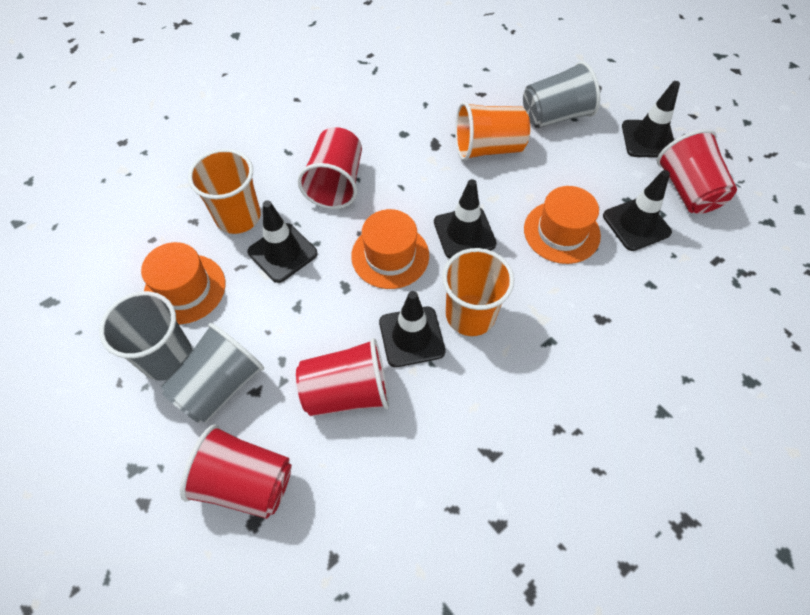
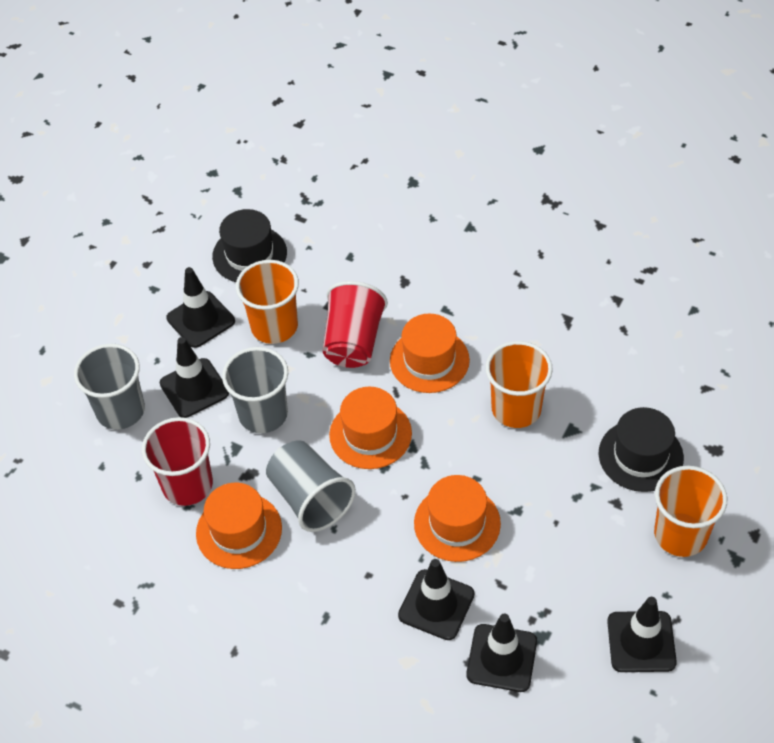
black hat: none = 0 -> [212,209,287,282] [598,407,684,492] = 2
orange hat: [141,242,225,324] [351,209,429,289] [524,186,601,264] = 3 -> [196,483,282,569] [329,387,412,469] [390,314,470,393] [414,475,501,562] = 4
red cup: [180,425,292,519] [296,338,389,416] [298,127,362,209] [657,129,737,214] = 4 -> [142,417,213,506] [322,281,388,368] = 2

